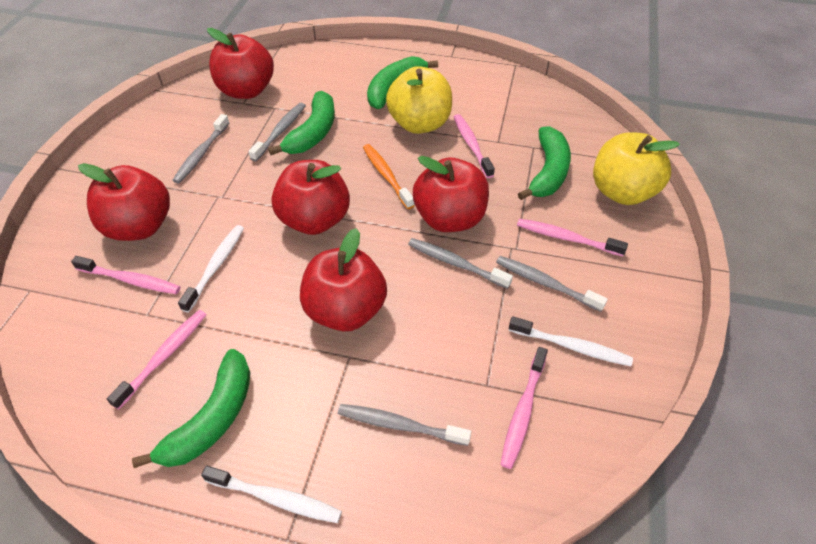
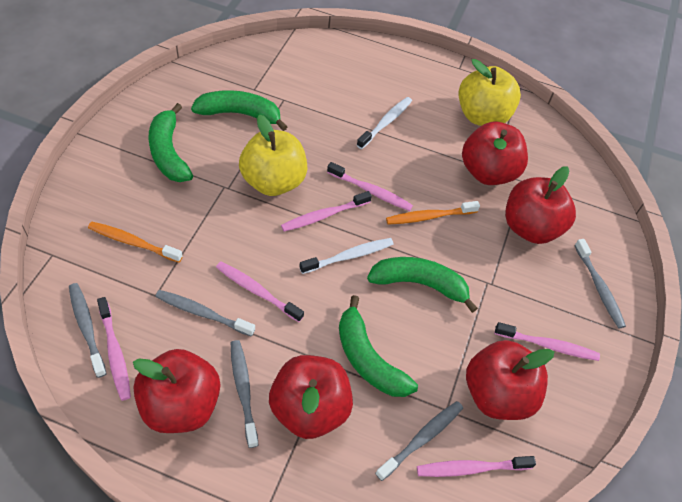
orange toothbrush: [363,144,415,209] = 1 -> [88,222,183,263] [386,201,480,225] = 2
pink toothbrush: [71,256,180,294] [107,310,207,410] [454,114,495,178] [500,347,548,469] [517,219,628,256] = 5 -> [97,297,131,401] [216,262,304,322] [281,191,372,232] [327,162,413,211] [417,456,536,477] [495,322,600,361] = 6
white toothbrush: [178,225,244,313] [201,466,342,523] [509,316,633,366] = 3 -> [299,238,394,274] [357,97,412,149] = 2

